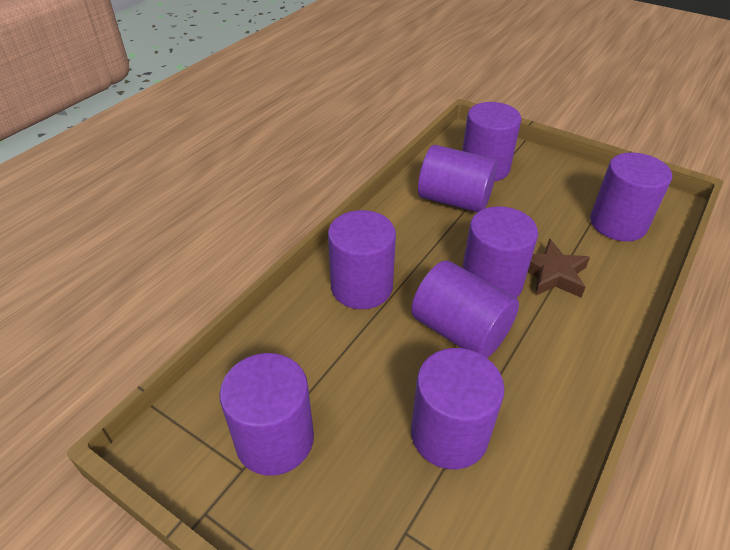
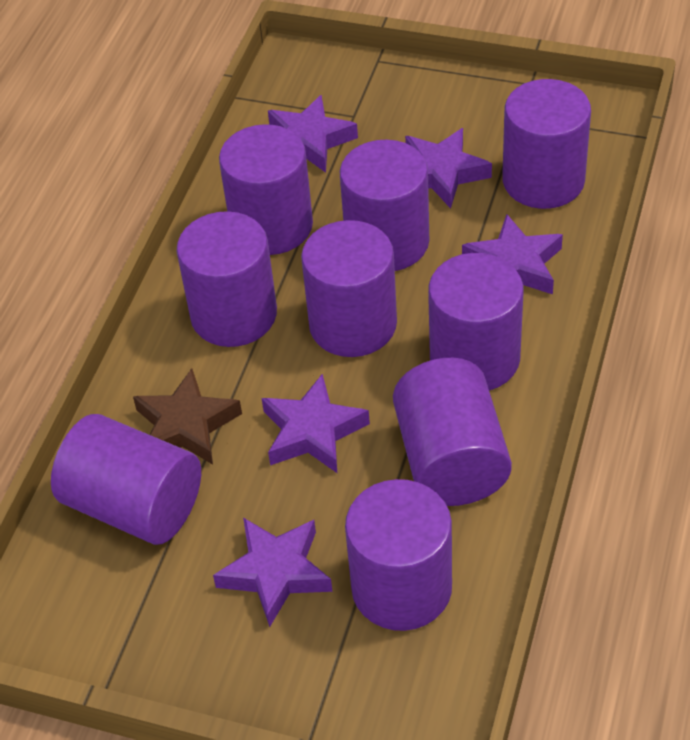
purple cylinder: [219,353,314,476] [328,210,396,309] [411,260,519,358] [411,348,505,469] [418,145,498,213] [462,102,521,182] [462,206,538,298] [590,152,672,241] = 8 -> [51,414,201,545] [177,211,277,347] [219,124,313,255] [301,220,397,357] [340,140,429,271] [345,479,452,631] [393,358,512,506] [428,253,524,391] [502,79,591,209] = 9
purple star: none = 0 -> [213,518,333,627] [262,374,370,473] [268,95,358,173] [405,128,492,209] [462,214,563,294] = 5

